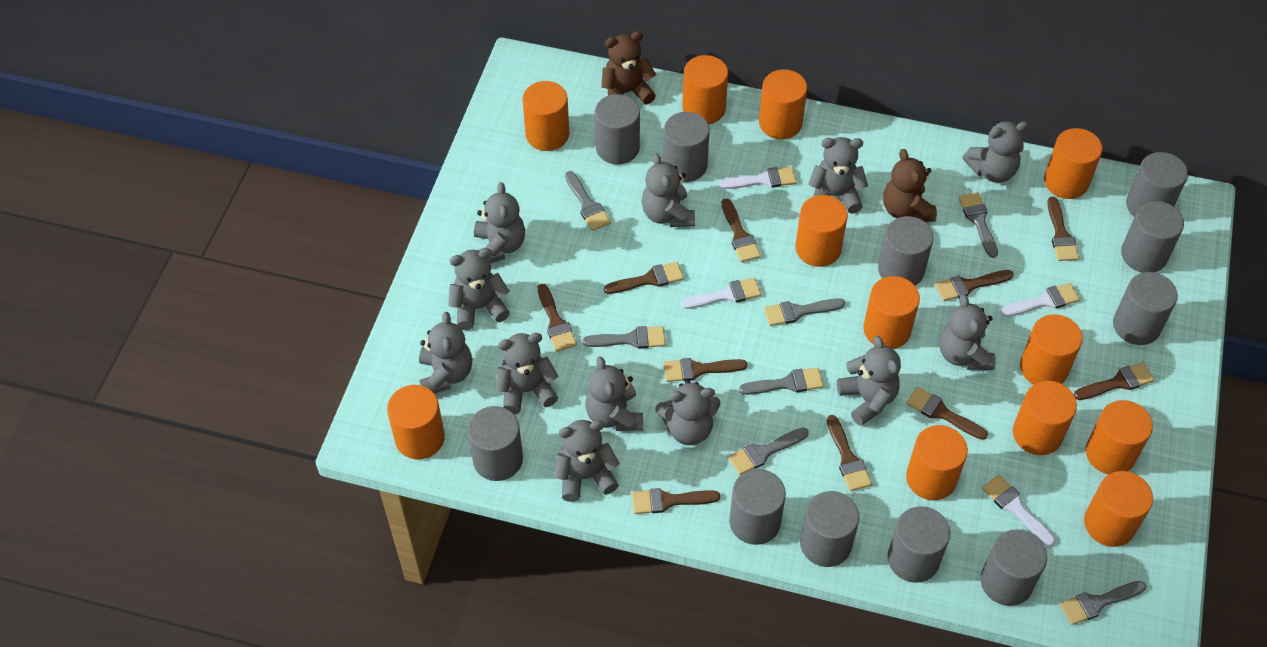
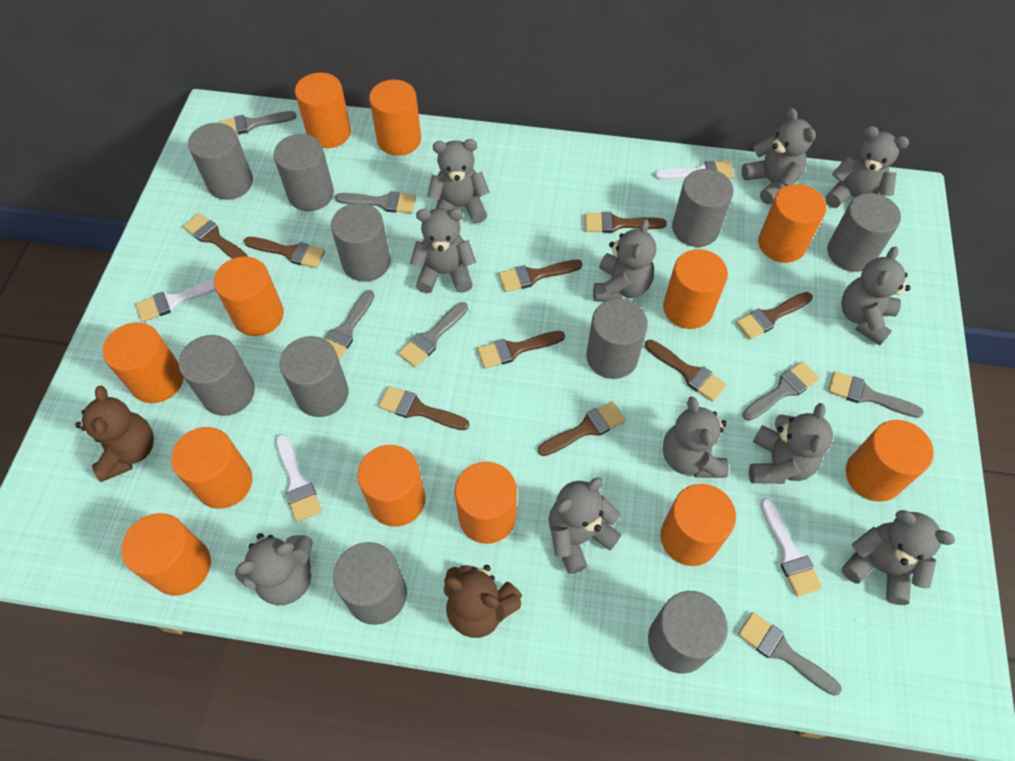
brown brush: [538,284,577,352] [604,261,684,294] [632,488,720,514] [663,358,747,382] [722,198,761,262] [827,415,872,491] [906,387,988,440] [935,270,1014,301] [1047,197,1079,261] [1074,362,1155,400] = 10 -> [183,213,248,259] [244,237,325,268] [379,386,469,430] [477,331,565,369] [499,260,582,292] [538,401,626,456] [585,212,667,233] [645,340,727,402] [736,292,813,339] = 9
grey cylinder: [468,406,523,481] [595,94,640,164] [663,112,710,182] [729,469,786,545] [800,491,859,567] [878,216,934,285] [888,506,950,583] [981,529,1047,606] [1113,272,1178,345] [1121,201,1184,273] [1126,152,1188,217] = 11 -> [179,335,255,416] [188,123,253,200] [274,134,334,211] [280,336,348,417] [331,203,391,282] [333,542,407,625] [586,298,648,379] [648,591,728,674] [672,169,734,247] [827,193,901,272] = 10
grey teddy bear: [419,312,472,394] [448,248,510,330] [474,182,525,263] [495,333,558,415] [554,420,620,502] [585,356,643,431] [641,153,695,227] [655,379,720,445] [808,137,868,213] [837,336,901,426] [939,294,996,370] [963,121,1029,183] = 12 -> [235,533,313,605] [410,208,476,293] [427,139,490,223] [549,477,622,574] [593,219,656,301] [663,396,729,478] [741,108,816,205] [749,403,833,484] [825,126,909,208] [841,246,911,345] [842,510,955,605] = 11

